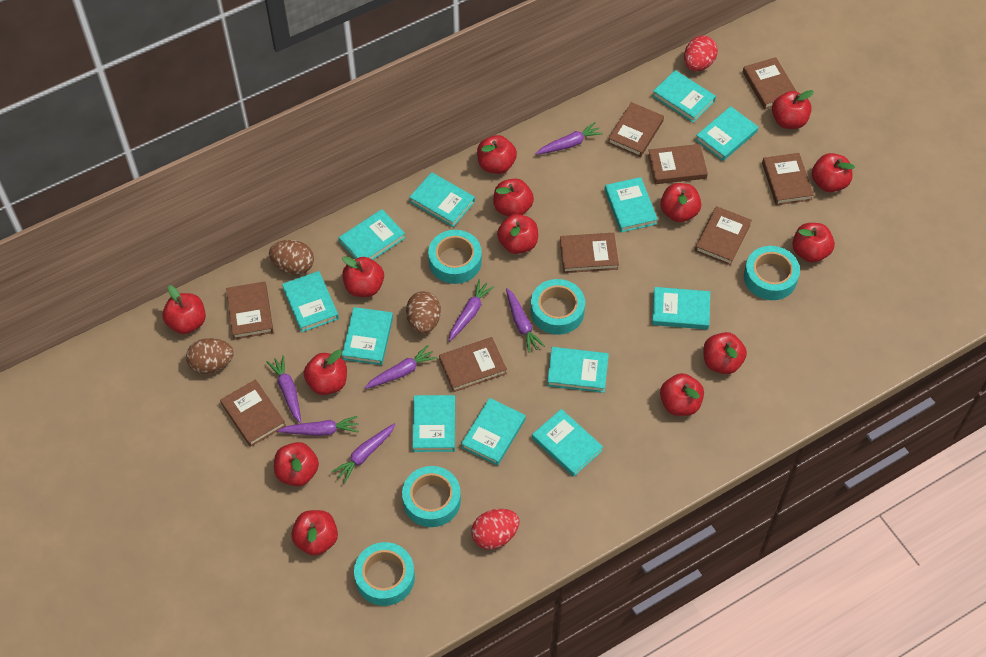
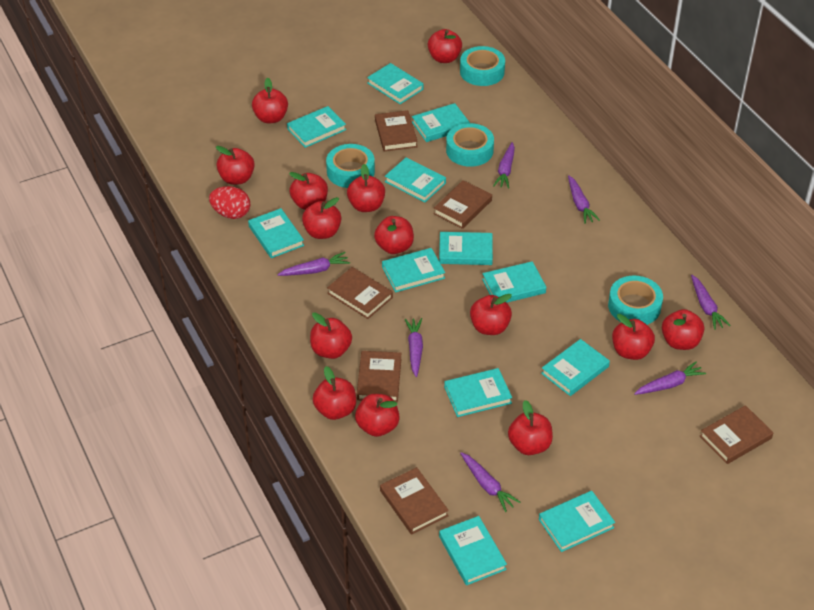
brown book: [220,379,286,447] [226,281,274,340] [439,337,507,392] [560,233,619,273] [608,102,664,157] [648,144,708,184] [695,206,752,265] [743,57,797,109] [762,153,814,205] = 9 -> [327,267,393,319] [357,351,402,402] [375,110,418,151] [380,467,449,535] [433,180,492,229] [700,405,773,464] = 6
brown egg: [186,338,234,374] [269,240,314,275] [406,291,441,334] = 3 -> none = 0
red egg: [471,509,520,550] [684,36,718,71] = 2 -> [209,186,250,219] = 1
turquoise tape: [354,542,415,606] [402,466,461,527] [428,230,482,284] [531,279,585,335] [744,246,800,300] = 5 -> [326,144,375,188] [446,123,494,167] [460,46,505,86] [608,276,663,325] = 4

